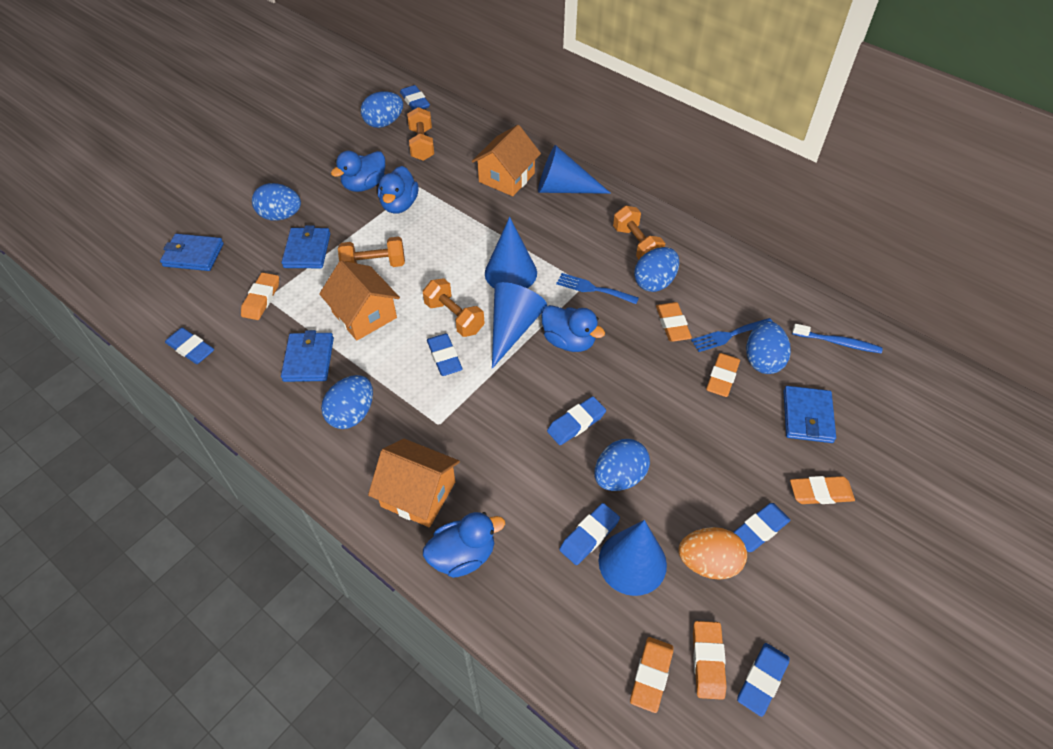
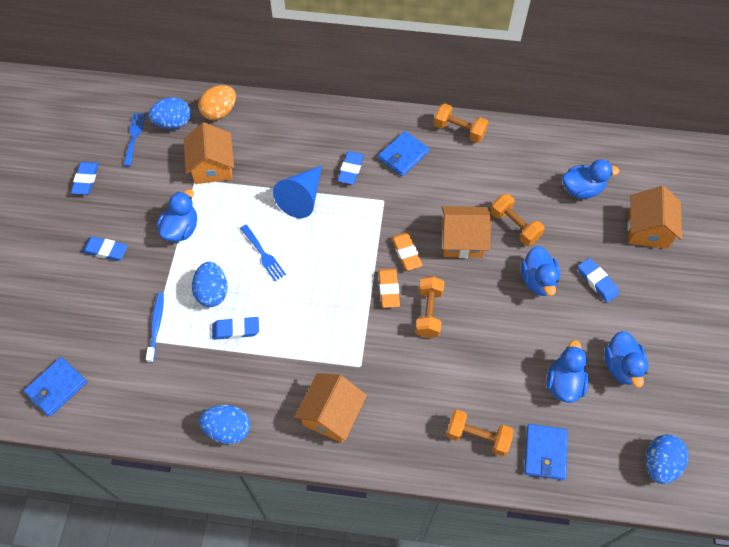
blue cone: [485,217,537,289] [492,282,547,369] [538,145,611,194] [599,520,667,596] = 4 -> [273,166,322,218] = 1
blue duck: [331,151,385,192] [378,166,418,214] [423,512,505,578] [541,305,605,352] = 4 -> [157,189,197,242] [521,246,560,296] [547,340,589,403] [562,159,619,199] [604,331,649,388] = 5
blue egg: [252,183,301,220] [321,375,373,429] [361,91,403,128] [594,439,650,491] [634,247,679,292] [746,321,791,374] = 6 -> [148,97,191,129] [192,262,228,307] [199,405,250,444] [646,434,689,484] = 4
blue eraser: [165,328,214,364] [400,85,430,110] [427,333,463,376] [547,396,606,445] [559,503,620,565] [733,503,791,552] [737,643,790,717] = 7 -> [71,162,99,195] [82,236,128,261] [212,317,259,340] [338,151,364,185] [578,258,619,303] = 5
blue wallet: [160,234,224,271] [281,225,330,268] [281,330,334,382] [783,386,836,443] = 4 -> [24,357,87,417] [378,131,429,176] [524,424,568,480] = 3
orange eraser: [241,273,279,320] [630,637,674,713] [656,302,692,342] [693,621,727,700] [706,353,740,397] [790,476,855,504] = 6 -> [378,269,400,308] [391,233,423,271] = 2
orange house: [319,261,400,341] [368,439,460,527] [472,125,541,196] = 3 -> [184,122,234,184] [294,373,367,443] [442,206,492,258] [628,186,682,249] = 4

